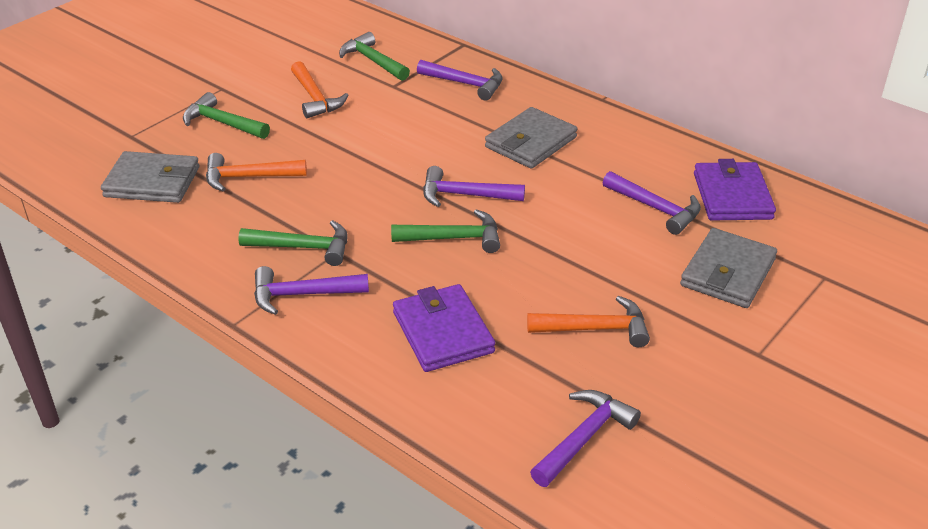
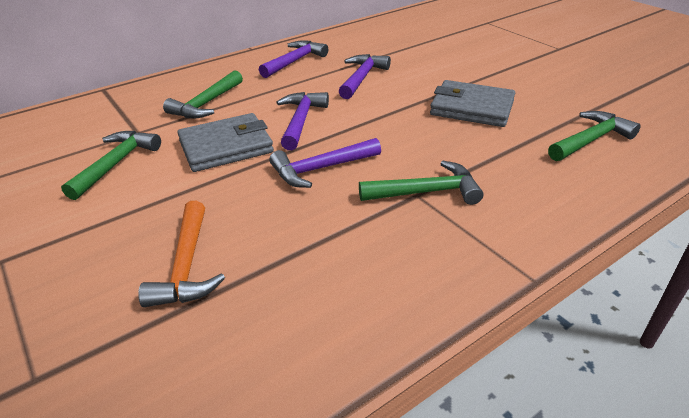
grey wallet: [101,151,199,203] [485,107,578,169] [680,228,777,308] = 3 -> [177,113,274,172] [430,80,515,127] = 2
orange hammer: [206,153,307,191] [291,61,349,118] [527,296,650,347] = 3 -> [138,201,225,307] = 1
purple hammer: [254,266,369,315] [417,60,503,101] [423,166,525,207] [530,390,641,487] [603,171,701,235] = 5 -> [259,40,328,78] [269,138,381,188] [276,92,329,150] [339,54,391,99] = 4
purple wallet: [393,284,495,372] [694,159,776,221] = 2 -> none = 0

